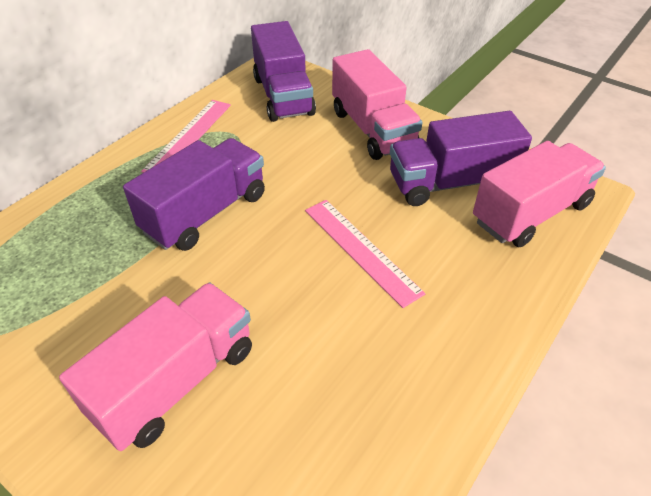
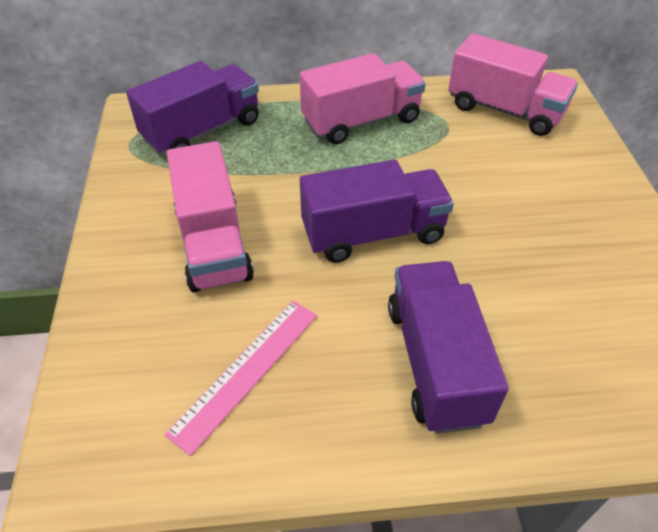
pink ruler: [141,100,231,173] [305,200,425,308] = 2 -> [164,301,317,456] = 1

